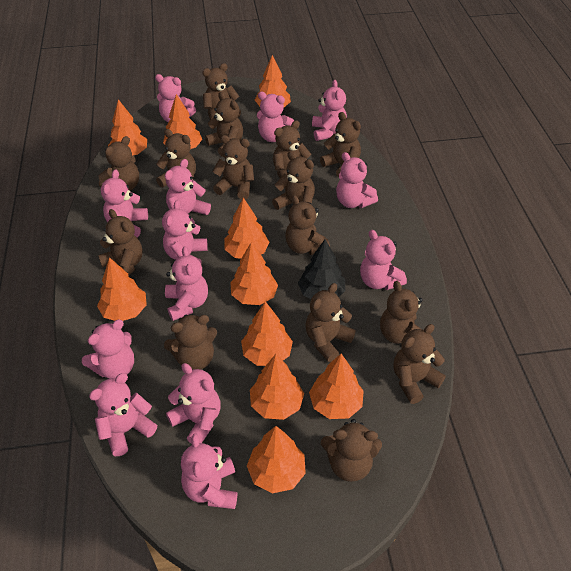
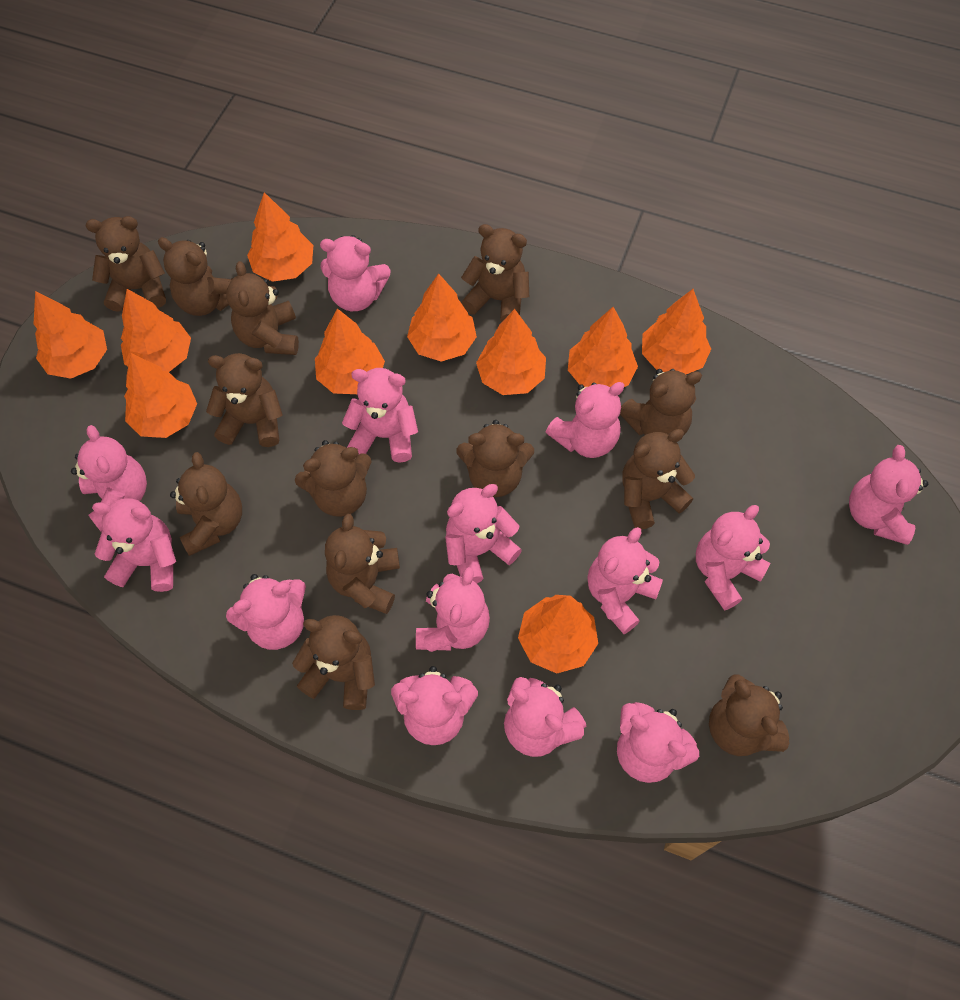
black tree: [298,240,345,299] = 1 -> none = 0
brown teddy bear: [98,209,143,276] [99,136,139,191] [156,129,196,188] [164,314,217,370] [202,63,241,120] [205,92,243,157] [212,135,254,200] [272,151,315,210] [273,120,313,178] [285,195,330,255] [305,283,356,362] [320,112,361,177] [321,419,382,482] [380,281,423,344] [394,324,446,404] = 15 -> [86,216,166,312] [158,237,233,316] [170,452,242,556] [206,353,283,447] [226,261,299,355] [292,615,375,710] [295,440,372,517] [325,514,400,614] [456,420,534,497] [461,224,529,322] [620,369,702,436] [622,429,695,530] [709,675,789,756] = 13
pink teddy bear: [82,320,134,379] [89,373,157,456] [101,169,148,238] [155,74,196,122] [162,200,208,263] [165,159,211,224] [165,246,208,321] [166,363,221,444] [181,434,237,509] [257,92,294,142] [312,80,347,141] [336,152,378,208] [360,230,407,290] = 13 -> [71,425,147,532] [92,498,176,592] [226,574,306,650] [320,235,390,311] [342,368,418,463] [391,666,478,745] [416,567,490,652] [445,484,522,584] [504,677,586,757] [546,382,624,458] [587,527,663,634] [617,702,699,783] [696,505,770,611] [849,445,928,545] = 14

